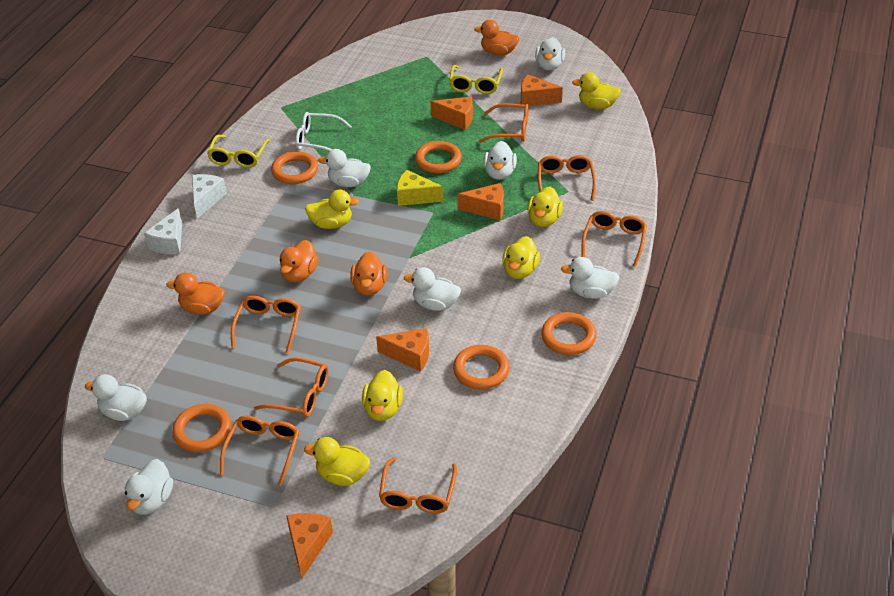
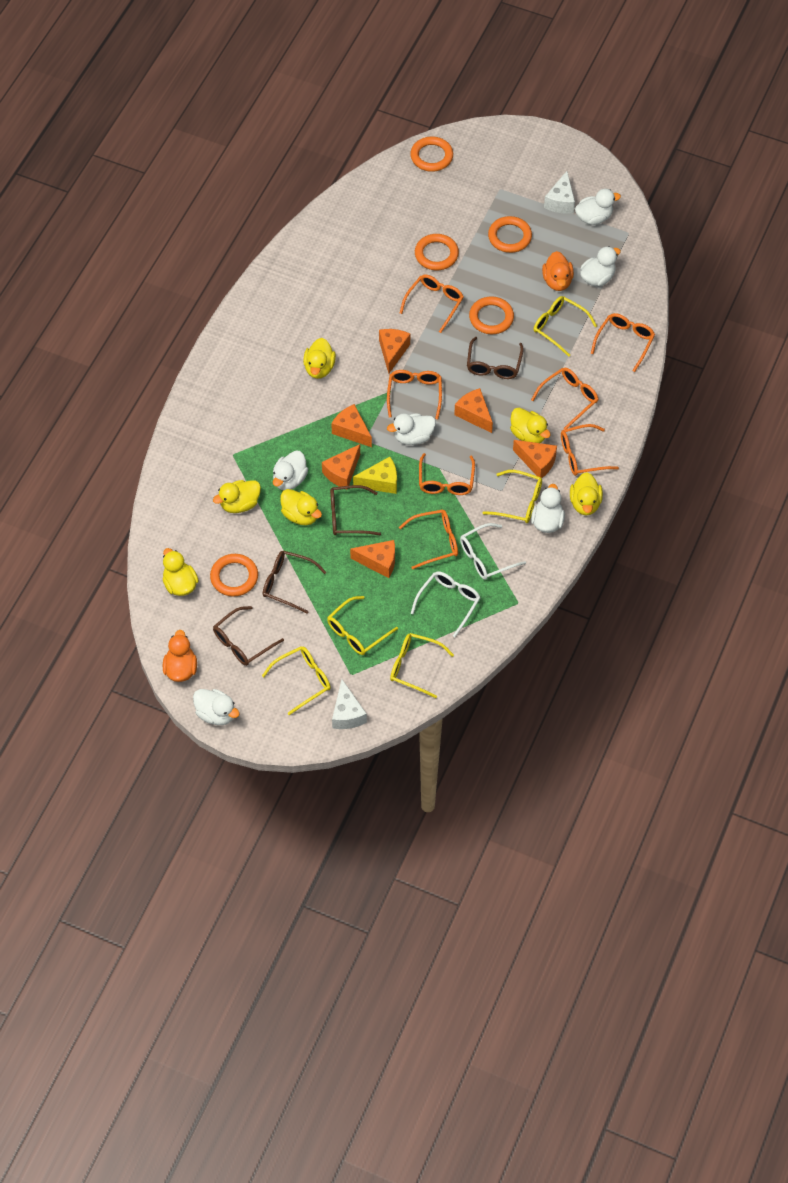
brown glasses: none = 0 -> [213,606,284,666] [263,551,326,614] [330,485,381,536] [467,337,524,379] = 4
orange cheese: [286,513,333,579] [376,328,429,372] [430,97,473,130] [458,183,504,220] [521,74,563,106] = 5 -> [322,444,360,490] [331,404,372,447] [350,540,395,578] [379,329,410,374] [454,388,493,433] [513,440,557,478] = 6
orange duck: [166,272,225,314] [280,240,319,283] [350,251,387,296] [474,20,519,56] = 4 -> [163,630,197,682] [542,251,574,291] = 2
white duck: [85,374,147,421] [125,459,173,515] [318,149,371,187] [404,267,461,311] [483,141,517,180] [535,37,565,71] [561,257,620,299] = 7 -> [193,689,240,725] [273,451,308,490] [387,413,436,445] [531,484,565,533] [575,189,621,225] [580,246,621,286] = 6
white glasses: [295,112,352,151] = 1 -> [411,571,481,637] [460,523,526,580] = 2
yellow glasses: [207,135,270,168] [449,65,503,94] = 2 -> [262,646,331,715] [327,596,398,655] [390,633,454,698] [483,470,542,523] [534,296,597,357] = 5

